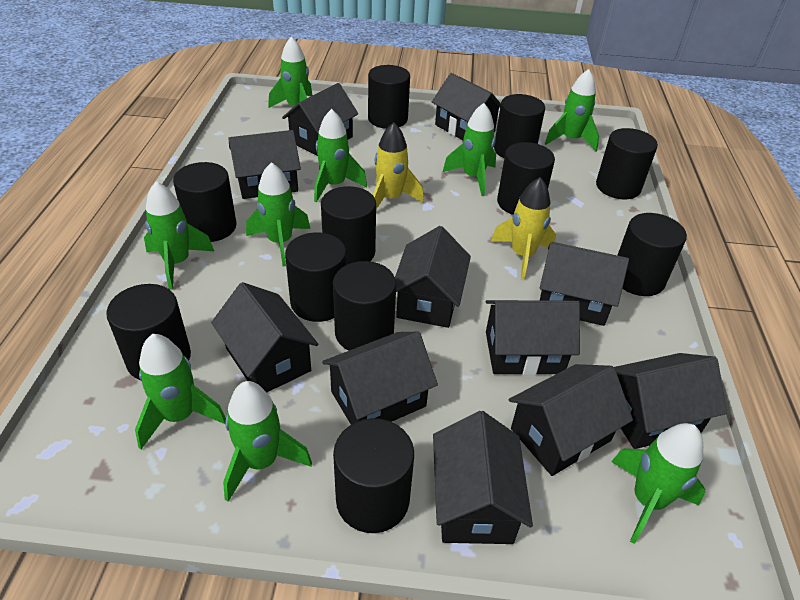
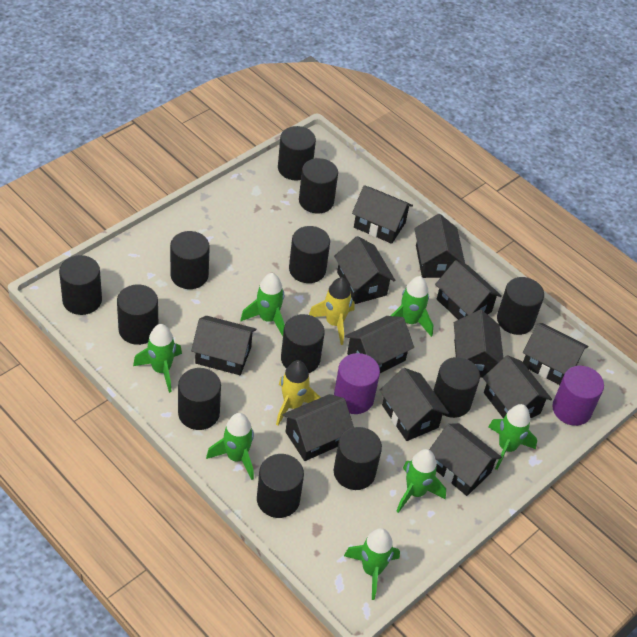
black cylinder: [106,284,191,380] [173,162,237,242] [285,232,346,322] [321,186,376,265] [333,261,396,351] [333,418,414,533] [368,65,410,129] [494,94,545,158] [497,142,555,215] [596,128,658,199] [617,213,687,296] = 11 -> [59,255,102,315] [117,284,158,345] [170,231,210,289] [178,368,221,430] [257,454,304,518] [278,126,316,180] [281,314,325,373] [289,226,330,283] [299,158,338,214] [334,427,382,490] [433,357,480,418] [497,277,544,335] = 12
black house: [211,282,318,392] [228,130,301,199] [282,83,358,156] [322,332,438,425] [395,226,471,328] [432,73,501,140] [433,411,533,544] [486,300,580,375] [509,364,633,476] [540,242,629,326] [614,353,727,449] = 11 -> [191,316,257,375] [282,394,354,461] [334,236,395,304] [345,316,414,373] [352,185,413,244] [380,368,449,441] [414,214,465,278] [429,423,502,496] [435,260,502,320] [454,310,503,378] [483,355,552,419] [523,323,588,385] = 12
green rocket: [135,334,226,449] [144,181,214,289] [223,381,312,502] [246,162,310,267] [268,36,312,108] [314,109,367,202] [443,103,496,196] [545,69,599,151] [611,423,706,544] = 9 -> [133,324,182,393] [206,413,254,480] [240,273,285,336] [344,528,400,600] [391,276,433,337] [396,449,446,513] [488,404,537,470] = 7
purple cylinder: none = 0 -> [334,353,380,414] [552,365,604,426] = 2

